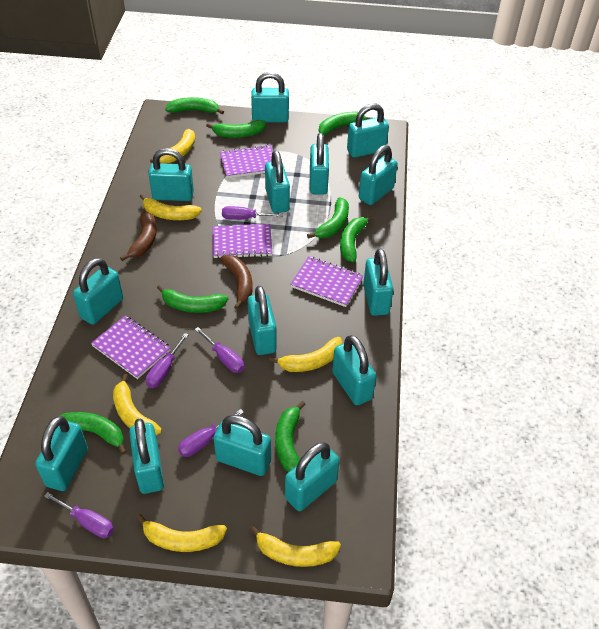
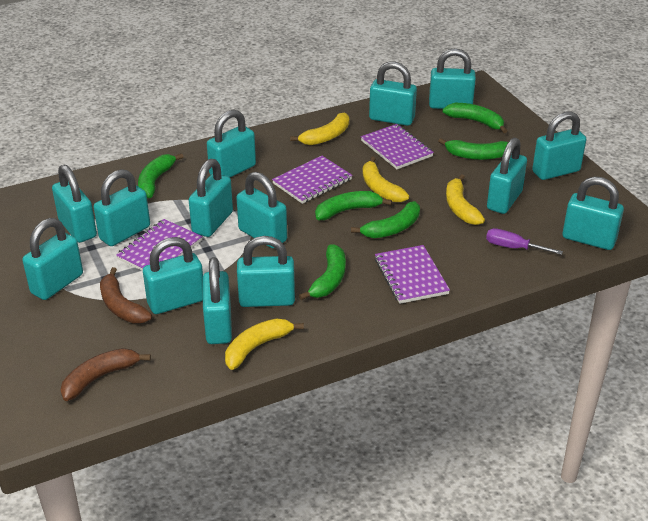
green banana: [60,412,127,455] [157,285,228,313] [165,97,224,114] [206,120,266,138] [275,401,306,472] [307,197,349,239] [319,112,372,135] [340,216,374,262] = 8 -> [138,153,184,198] [299,244,346,300] [315,191,392,220] [351,201,420,238] [438,138,508,160] [442,103,507,133] = 6
purple screwdriver: [44,492,114,538] [146,333,189,388] [178,409,244,457] [195,327,244,373] [222,206,283,220] = 5 -> [486,228,563,255] = 1
yellow banana: [113,374,162,435] [136,514,227,552] [140,194,202,220] [150,129,195,163] [250,525,341,567] [269,337,343,372] = 6 -> [225,318,304,370] [290,112,349,145] [363,157,409,202] [446,174,485,225] = 4

